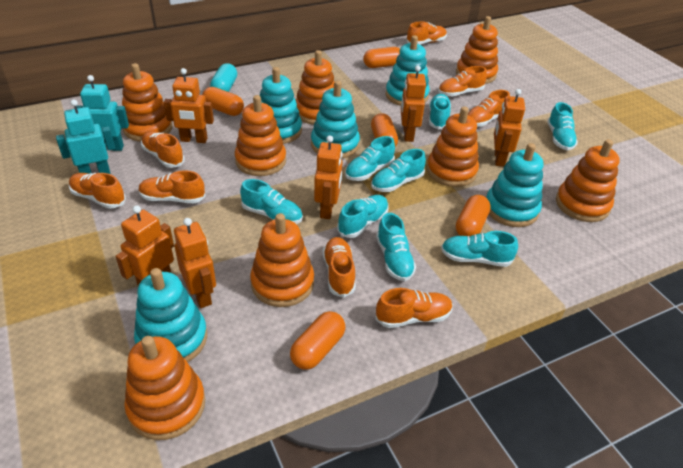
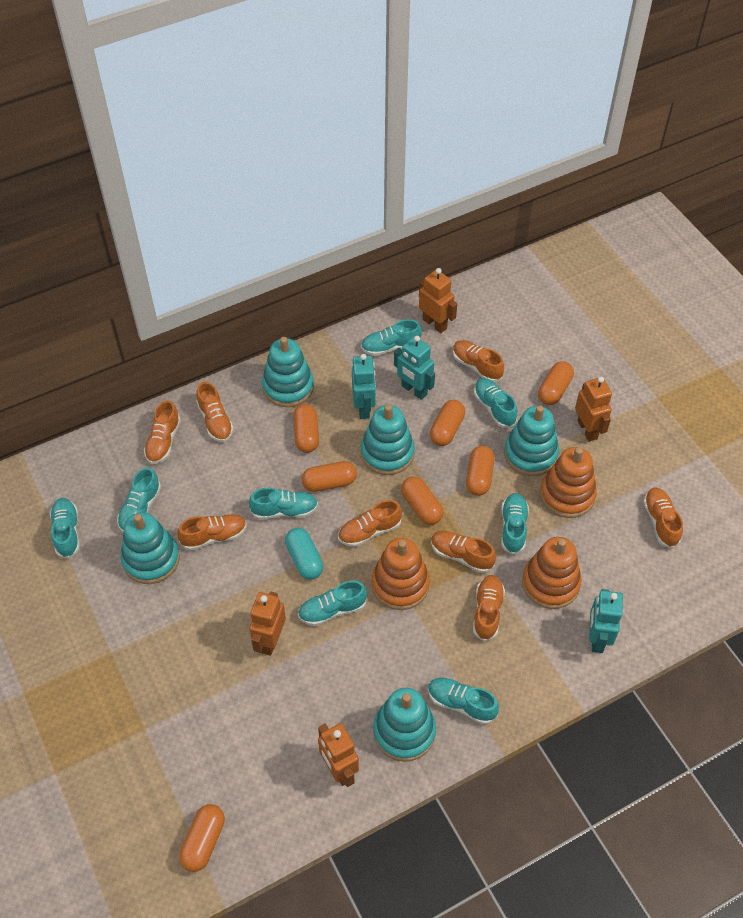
orange capsule: [202,87,244,116] [290,311,345,370] [363,47,400,68] [371,113,398,147] [456,195,491,237] = 5 -> [179,804,225,872] [293,404,319,453] [302,461,357,492] [401,477,443,525] [430,400,465,446] [466,445,495,496] [538,361,574,405] = 7
orange robot: [116,205,174,286] [164,68,214,143] [174,218,216,308] [314,135,342,219] [401,65,426,142] [494,89,525,167] = 6 -> [249,591,286,656] [318,723,359,787] [419,268,457,333] [575,377,612,442] = 4
orange stacking toy: [122,63,173,142] [124,336,205,440] [235,95,286,176] [250,213,314,307] [296,50,334,125] [427,107,479,187] [456,16,498,84] [556,139,620,222] = 8 -> [372,538,430,610] [522,537,581,609] [540,447,597,518] = 3
turquoise robot: [56,99,115,174] [74,75,129,151] = 2 -> [352,354,376,419] [394,336,435,400] [589,589,623,653] = 3

